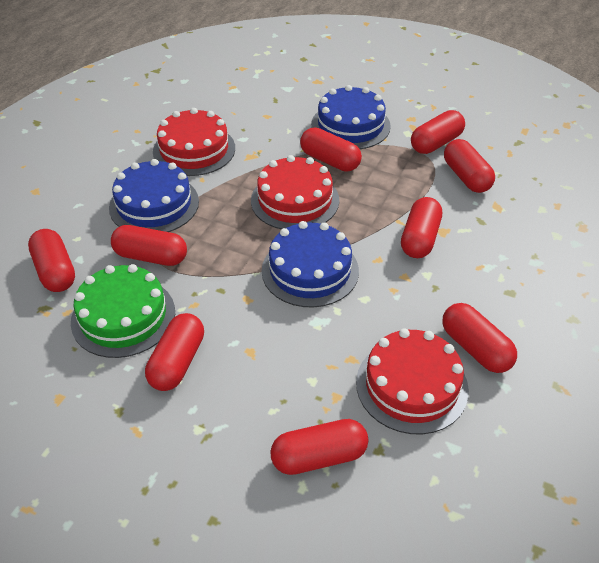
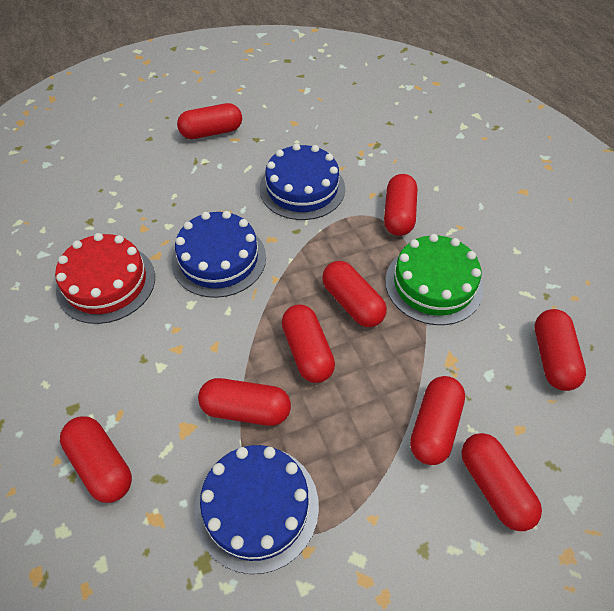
red cake: [153,108,235,176] [251,155,339,229] [356,328,469,434] = 3 -> [55,233,155,324] = 1

